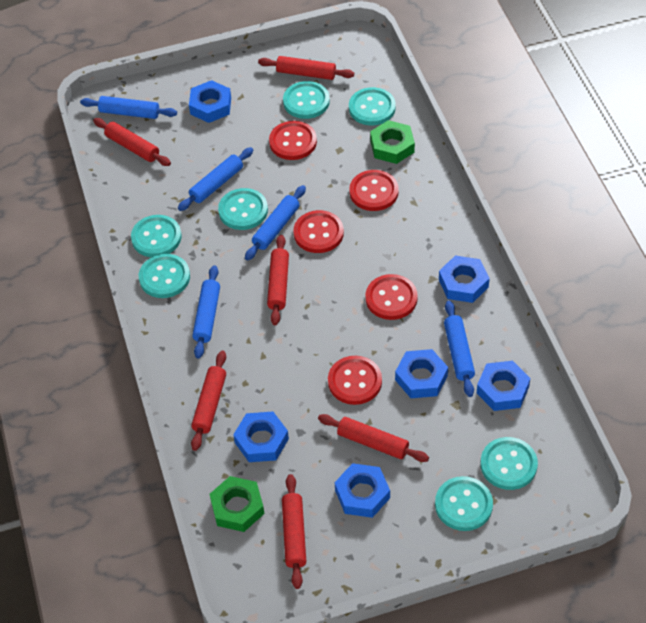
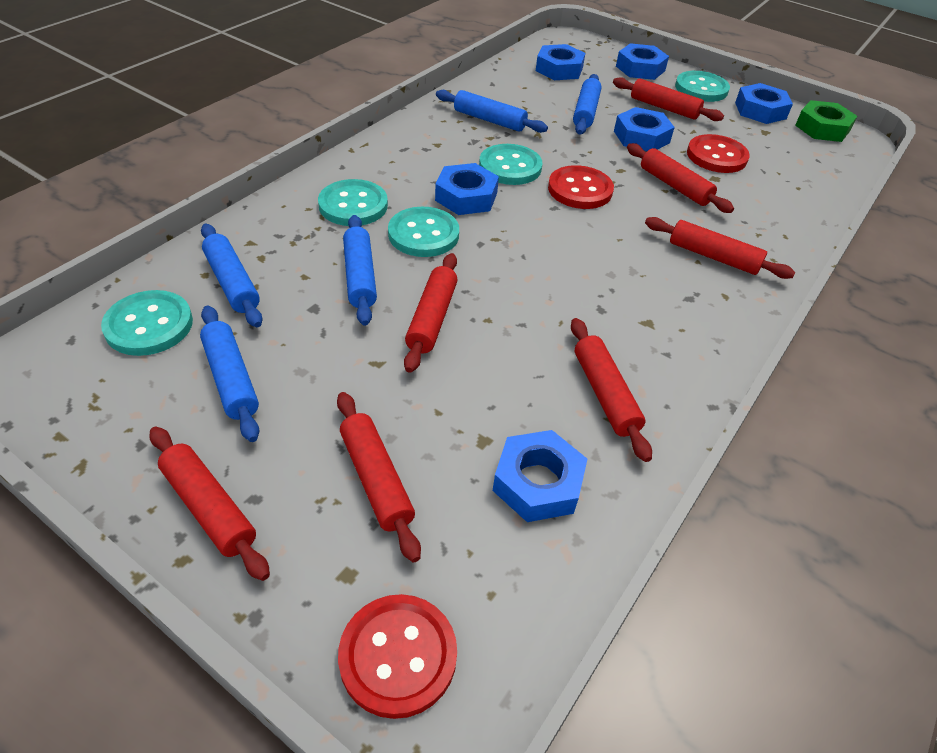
green nut: [210,476,264,532] [370,120,415,164] = 2 -> [795,100,857,142] = 1
red button: [269,121,317,160] [293,210,344,253] [328,356,382,405] [349,170,399,211] [365,274,418,320] = 5 -> [338,594,457,719] [548,165,614,209] [687,134,750,173] = 3
red rolling pin: [93,118,171,166] [191,351,226,451] [258,56,354,80] [267,235,289,325] [282,474,306,589] [318,414,429,462] = 6 -> [149,427,270,581] [337,392,421,562] [404,253,457,373] [571,318,652,462] [613,77,724,121] [627,143,734,213] [645,217,795,279] = 7
turquoise button: [131,215,181,257] [139,254,190,298] [218,188,268,230] [283,81,330,119] [349,87,396,126] [435,476,493,531] [481,437,538,490] = 7 -> [101,290,193,356] [318,179,388,226] [388,207,459,257] [479,144,542,185] [675,71,730,102] = 5

